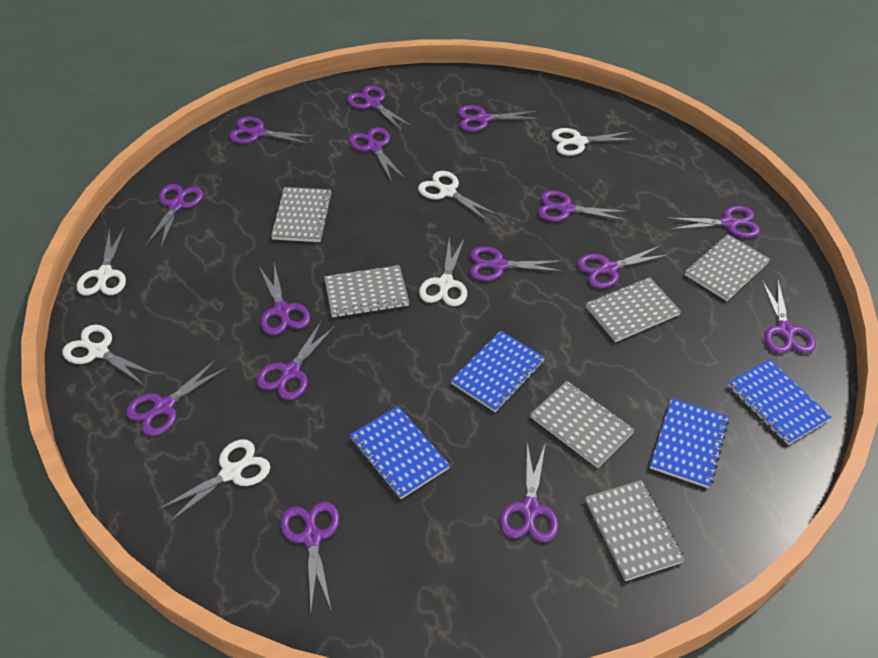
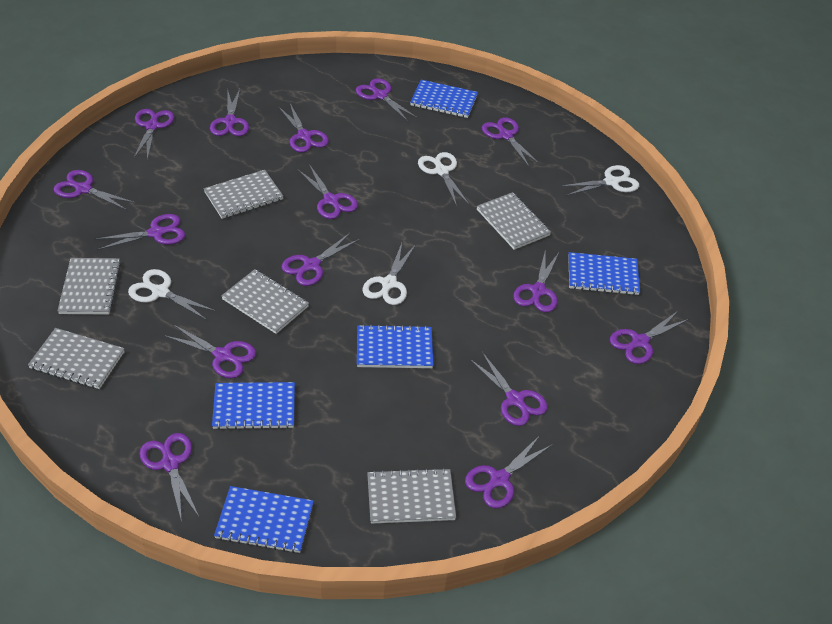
blue notebook: [350,406,450,499] [450,331,545,412] [650,398,729,488] [728,359,831,445] = 4 -> [212,382,295,430] [214,486,314,553] [357,324,434,368] [410,80,478,118] [568,252,640,295] = 5
white scissors: [62,325,157,385] [76,227,126,296] [157,439,270,523] [418,171,499,222] [419,236,467,306] [552,128,636,156] = 6 -> [128,269,216,320] [363,243,416,305] [418,152,469,206] [560,165,639,196] = 4

